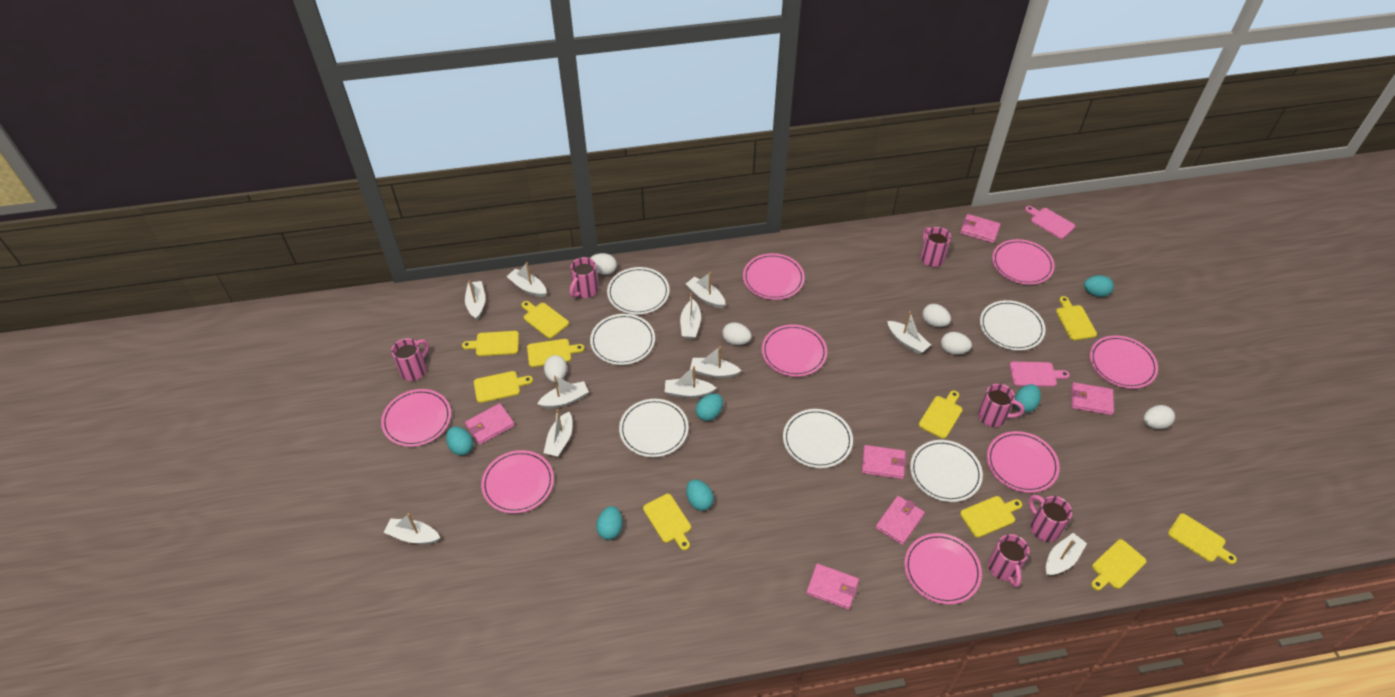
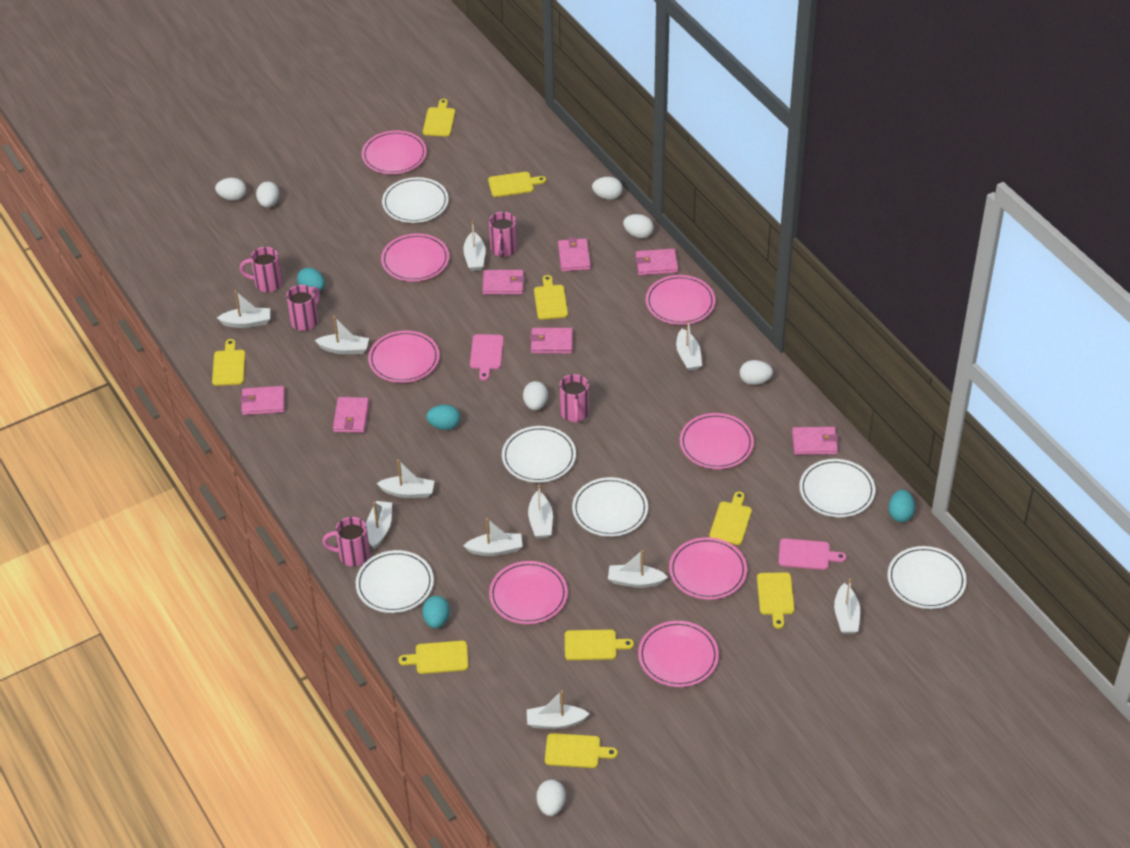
pink mug: [391,338,429,381] [570,257,599,298] [921,227,951,267] [978,384,1024,427] [988,534,1029,587] [1029,495,1072,542] = 6 -> [240,247,282,292] [286,285,320,331] [322,517,370,566] [489,212,517,257] [559,374,589,423] = 5
pink wallet: [465,403,515,445] [806,564,859,610] [862,445,907,479] [876,496,925,545] [960,214,1001,243] [1072,382,1114,415] = 6 -> [240,386,285,415] [333,397,369,433] [483,270,524,295] [530,328,573,353] [558,237,591,272] [636,248,678,275] [792,427,838,455] = 7
turquoise egg: [446,427,473,456] [596,506,622,540] [686,479,714,511] [696,394,723,421] [1015,384,1041,412] [1084,275,1114,297] = 6 -> [297,267,325,293] [422,596,450,628] [426,405,460,430] [889,490,915,522] = 4
white egg: [544,355,567,383] [590,253,617,275] [722,322,752,345] [922,304,951,327] [941,332,972,355] [1143,405,1175,429] = 6 -> [215,178,246,200] [256,181,279,207] [523,381,548,410] [536,780,566,816] [592,177,623,200] [623,214,654,238] [740,360,773,385] = 7
yellow cutting board: [462,331,519,356] [474,371,533,403] [521,301,569,338] [527,339,584,367] [643,494,691,550] [919,391,963,439] [960,496,1022,538] [1056,296,1097,341] [1091,539,1146,591] [1168,513,1237,564] = 10 -> [212,339,245,386] [398,641,469,674] [423,99,455,137] [488,172,546,197] [534,275,568,320] [545,733,618,768] [565,630,634,660] [709,492,752,545] [757,572,795,629] = 9

